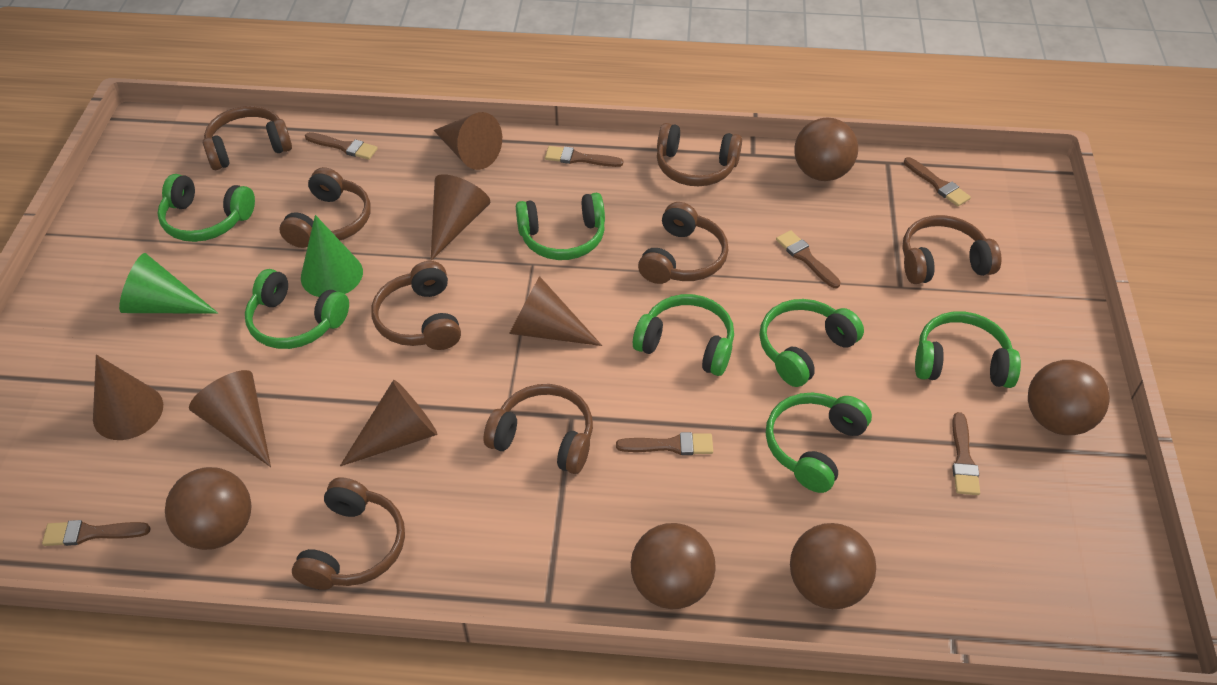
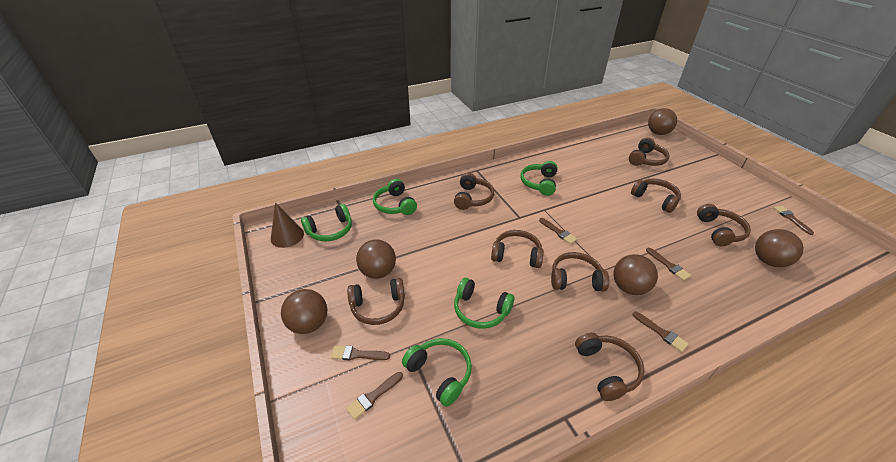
brown brush: [42,520,151,546] [305,132,378,160] [545,146,623,167] [616,432,713,455] [776,230,841,288] [904,157,971,206] [952,412,980,495] = 7 -> [331,346,390,360] [346,372,403,420] [539,218,577,244] [632,312,689,352] [646,248,691,281] [774,205,814,235] = 6
brown cone: [93,354,163,440] [189,370,271,467] [340,380,437,466] [431,174,490,261] [434,112,502,170] [509,276,602,346] = 6 -> [271,202,304,248] = 1
green cone: [119,253,218,314] [301,215,363,297] = 2 -> none = 0
green headphones: [157,174,255,242] [245,269,349,349] [516,193,605,260] [633,294,734,376] [760,299,864,387] [766,393,872,493] [915,311,1021,388] = 7 -> [301,204,352,241] [373,179,417,215] [402,338,472,407] [454,278,514,329] [520,161,558,196] = 5

